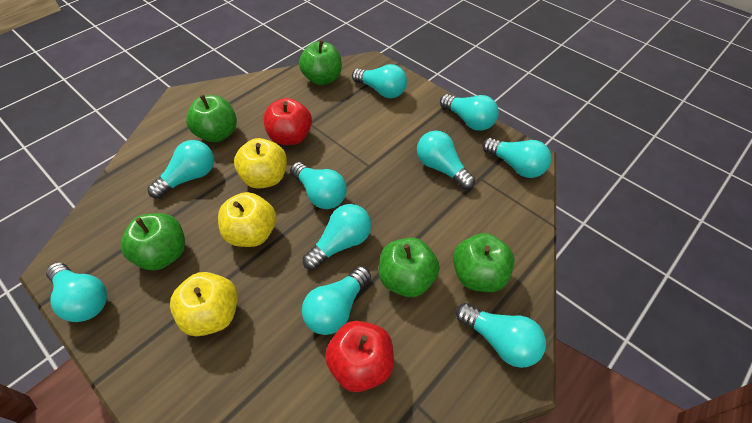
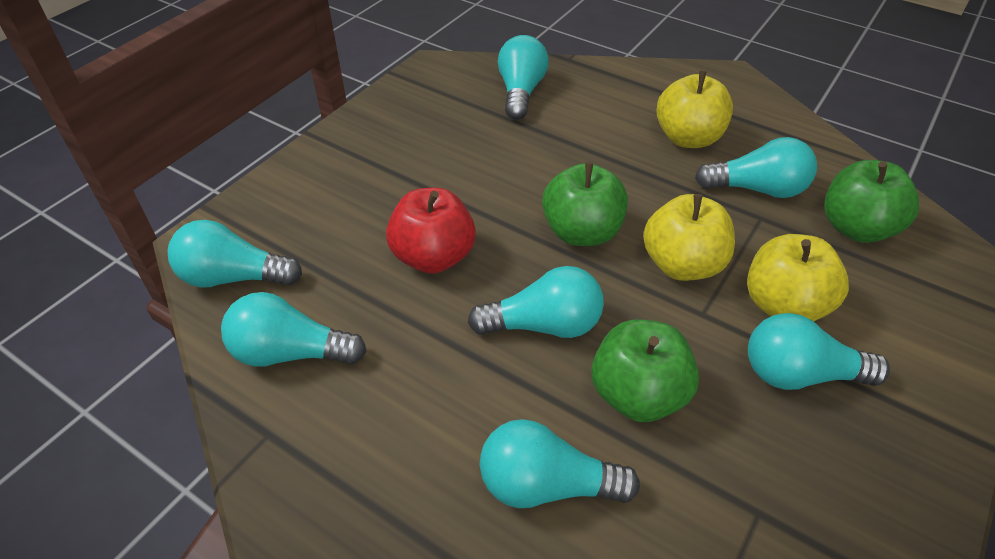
green apple: [121,213,185,270] [186,95,237,142] [299,40,342,85] [379,238,440,297] [453,233,515,292] = 5 -> [542,162,628,246] [591,319,699,422] [824,160,919,243] = 3
red apple: [263,98,312,145] [325,321,394,392] = 2 -> [386,188,476,274] = 1
turquoise light bulb: [46,263,107,322] [148,140,214,199] [290,162,347,209] [302,266,371,335] [303,204,371,270] [352,64,407,98] [417,131,475,190] [440,94,499,131] [456,303,546,368] [482,138,551,178] = 10 -> [168,220,302,288] [221,292,366,367] [468,266,604,338] [480,419,640,508] [498,35,549,120] [695,137,817,198] [748,313,890,390] = 7

